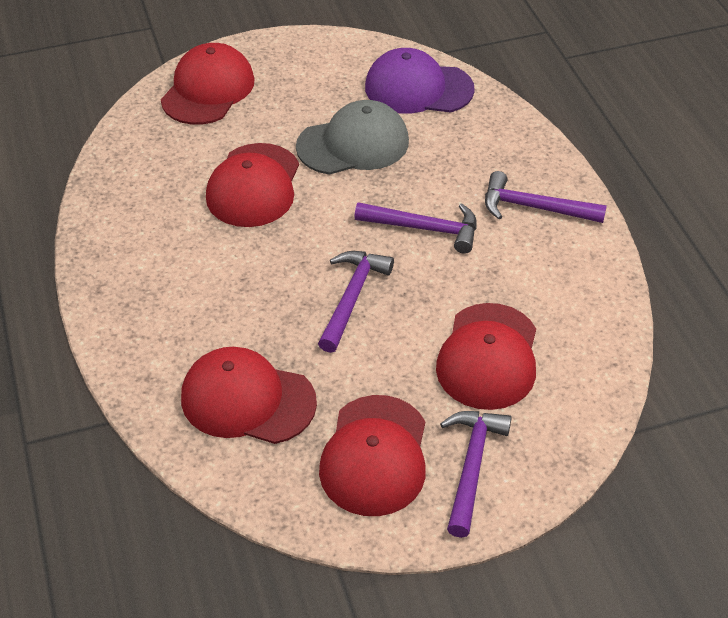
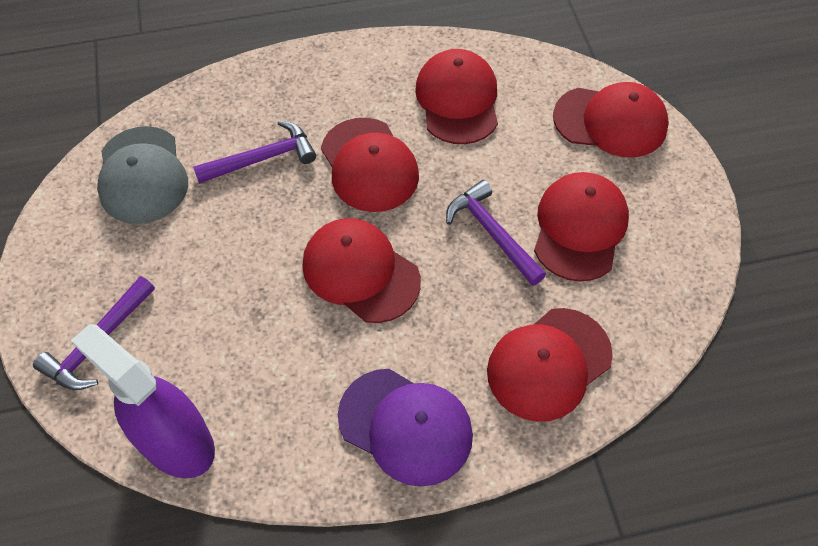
purple hammer: [318,251,394,353] [354,202,476,254] [440,411,512,538] [485,171,607,223] = 4 -> [33,276,155,390] [193,120,316,184] [446,180,546,286] = 3
purple spray bottle: none = 0 -> [71,324,215,478] = 1
red cap: [161,43,254,125] [181,347,317,444] [206,143,299,227] [319,395,426,516] [436,303,536,410] = 5 -> [302,218,421,323] [321,118,419,212] [415,49,498,144] [487,308,613,422] [534,172,629,282] [553,82,669,158] = 6

